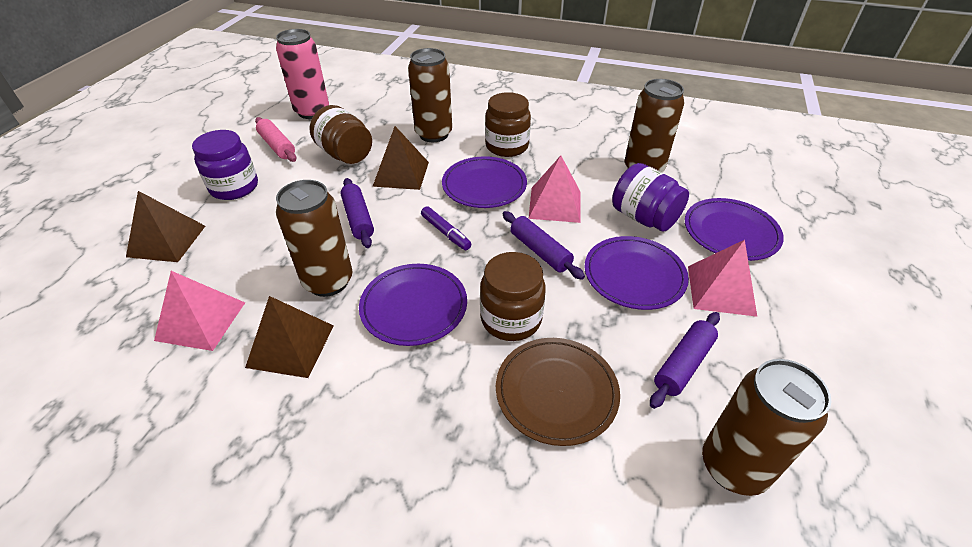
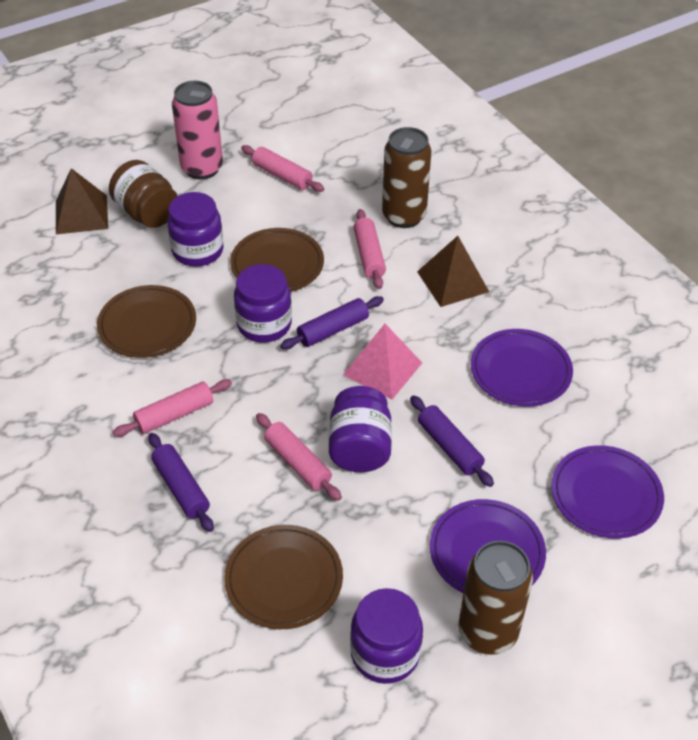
brown can: [276,180,352,297] [408,48,452,142] [625,79,684,172] [702,359,832,496] = 4 -> [382,127,432,228] [459,541,533,655] = 2
brown jar: [310,105,372,164] [480,252,546,341] [485,92,531,157] = 3 -> [109,160,178,228] = 1
brown plate: [496,338,620,446] = 1 -> [97,285,196,358] [224,525,343,629] [230,228,324,292] = 3
brown pyramid: [126,191,205,262] [245,296,334,378] [372,126,429,190] = 3 -> [56,168,108,234] [417,236,489,307] = 2
pink pyramid: [154,271,245,351] [528,156,580,223] [688,240,757,317] = 3 -> [343,324,422,400] = 1
pink rolling pin: [255,117,296,162] = 1 -> [113,379,232,437] [241,145,324,192] [256,413,342,501] [353,209,386,289] = 4
purple jar: [192,130,258,200] [612,163,689,231] = 2 -> [167,192,224,267] [234,264,292,342] [329,386,392,472] [350,588,423,684] = 4
purple marker: [421,206,471,250] = 1 -> none = 0
purple plate: [359,264,467,346] [442,156,527,208] [584,236,689,310] [685,198,784,261] = 4 -> [430,499,546,593] [471,329,573,407] [551,445,664,539] = 3

